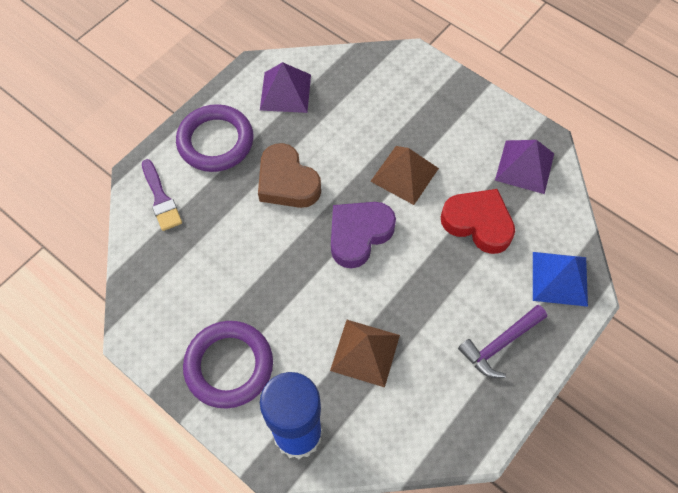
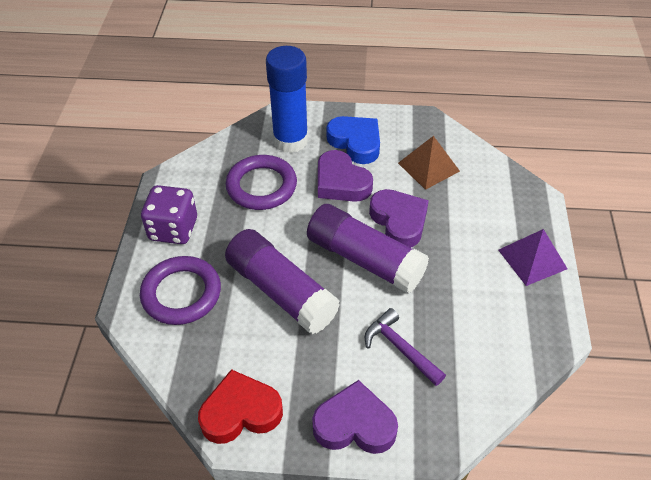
blue heart: none = 0 -> [326,116,380,164] = 1
blue pyramid: [533,252,588,307] = 1 -> none = 0
brown heart: [258,143,321,208] = 1 -> none = 0
brown pyramid: [330,320,400,387] [370,146,439,205] = 2 -> [398,136,460,190] = 1
purple brush: [142,159,182,231] = 1 -> none = 0
purple dice: none = 0 -> [141,185,197,244] = 1
purple glue stick: none = 0 -> [225,229,340,334] [307,204,429,293] = 2
purple heart: [331,202,396,268] = 1 -> [312,380,398,454] [318,150,373,202] [369,189,429,248] = 3
purple pyramid: [260,62,311,113] [495,140,554,194] = 2 -> [498,229,568,286] = 1

